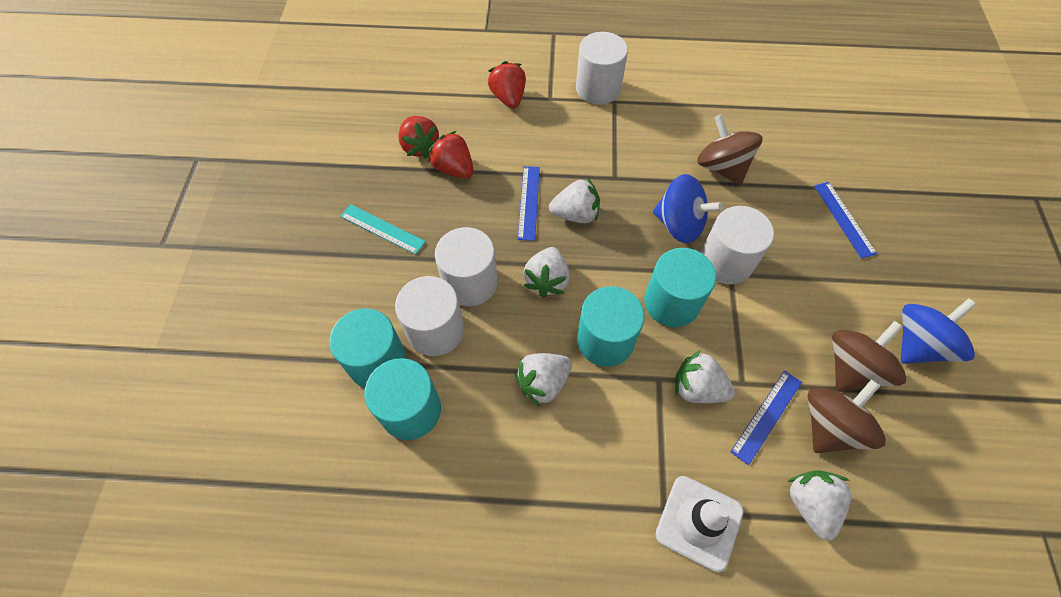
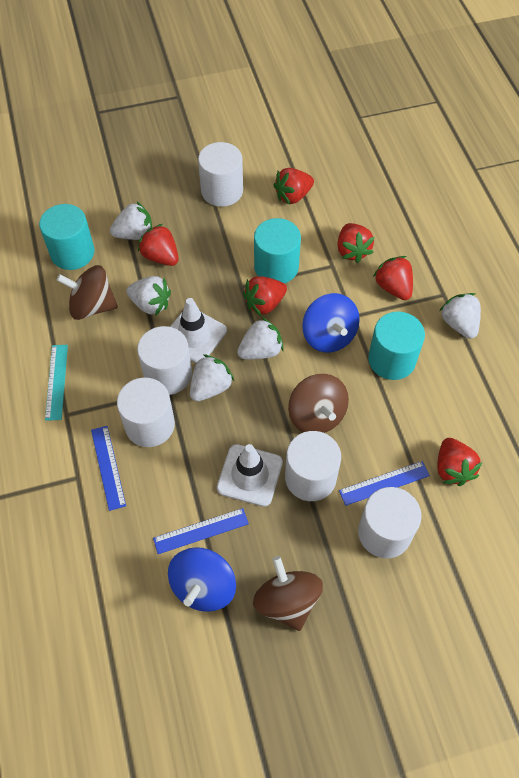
red strawberry: [398,116,439,159] [428,131,474,179] [488,61,526,109] = 3 -> [138,224,179,266] [243,276,287,316] [274,168,314,204] [337,223,374,263] [373,256,413,300] [437,438,482,486] = 6
turquoise cylinder: [329,309,406,388] [364,358,441,440] [577,286,645,367] [644,248,716,327] = 4 -> [39,204,95,270] [254,218,301,284] [368,311,425,380] = 3
white cylinder: [395,276,464,356] [435,227,498,306] [576,32,628,105] [701,206,774,284] = 4 -> [117,378,175,447] [137,326,192,395] [198,142,243,207] [285,431,341,501] [358,487,422,558] = 5
white traffic cone: [655,476,744,572] = 1 -> [170,298,227,363] [217,444,283,507] = 2

